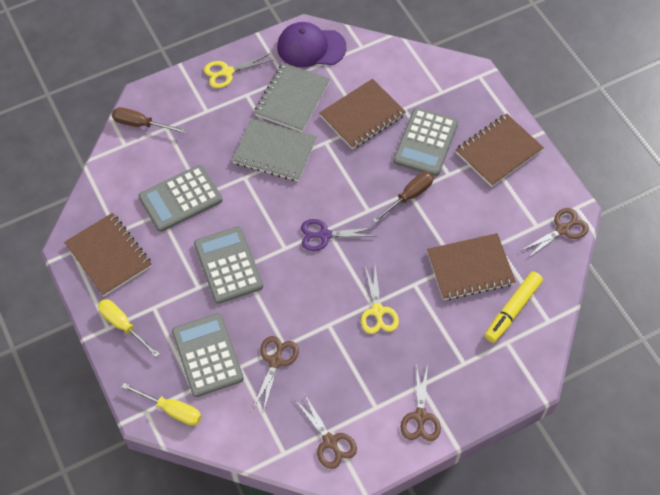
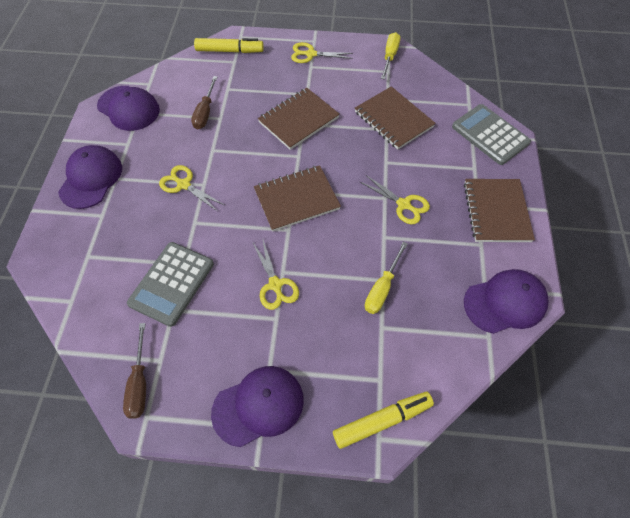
brown scissors: [253,336,299,410] [294,393,357,469] [401,364,441,441] [520,208,589,259] = 4 -> none = 0
grey calculator: [138,165,223,232] [172,313,244,397] [194,226,263,304] [394,108,458,176] = 4 -> [127,242,214,327] [452,104,531,165] = 2
grey notebook: [232,118,316,182] [254,62,330,132] = 2 -> none = 0
purple cap: [277,22,347,67] = 1 -> [58,145,122,209] [97,86,160,131] [211,366,304,447] [464,269,549,334] = 4
purple scissors: [301,219,377,251] = 1 -> none = 0
yellow marker: [485,271,543,343] = 1 -> [194,38,264,53] [333,392,434,449] = 2
yellow scissors: [204,54,274,88] [361,264,399,334] = 2 -> [159,165,224,211] [253,240,299,310] [291,42,353,63] [360,175,430,224] = 4

